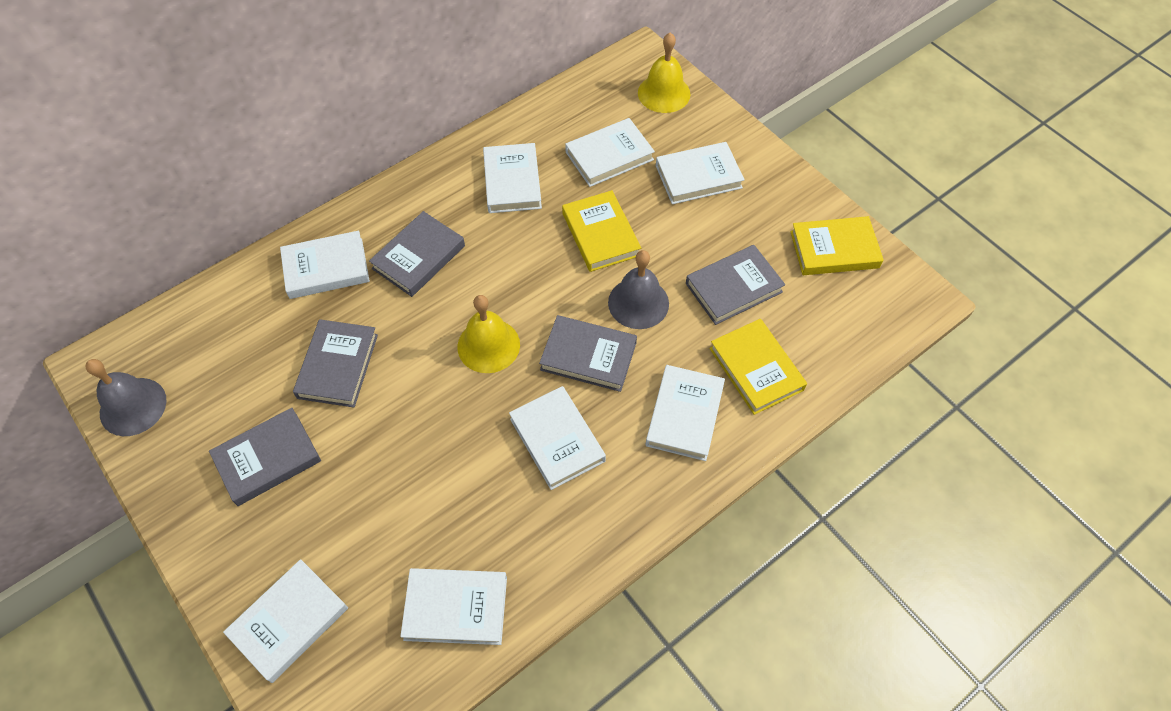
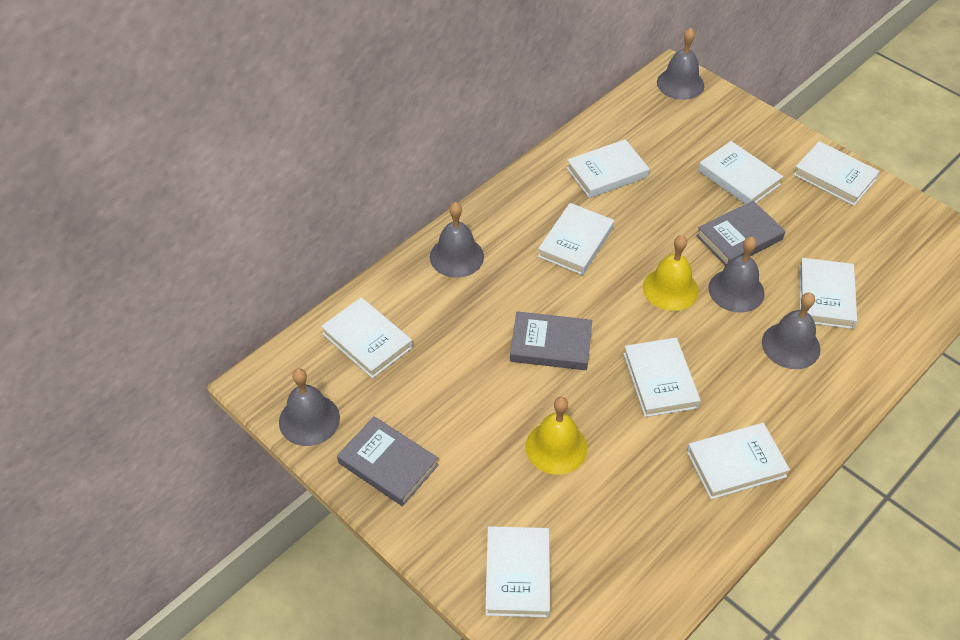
grey bell: [85,359,167,436] [608,250,669,329] = 2 -> [279,368,340,446] [430,202,484,278] [657,28,704,100] [708,237,765,313] [762,292,821,369] = 5
grey book: [209,408,321,506] [293,319,378,407] [369,211,465,297] [539,315,637,392] [686,245,785,325] = 5 -> [337,416,439,506] [510,311,592,370] [696,201,785,265] = 3
white book: [223,559,348,683] [280,231,370,299] [400,568,507,645] [483,143,542,213] [509,386,606,490] [565,118,655,187] [646,365,725,461] [656,142,745,204] = 8 -> [321,297,413,378] [485,526,550,618] [538,203,614,275] [566,139,649,198] [623,338,701,417] [687,423,790,499] [698,141,783,204] [793,141,880,206] [799,258,857,329] = 9
yellow book: [562,190,641,272] [709,319,807,415] [790,216,884,275] = 3 -> none = 0

